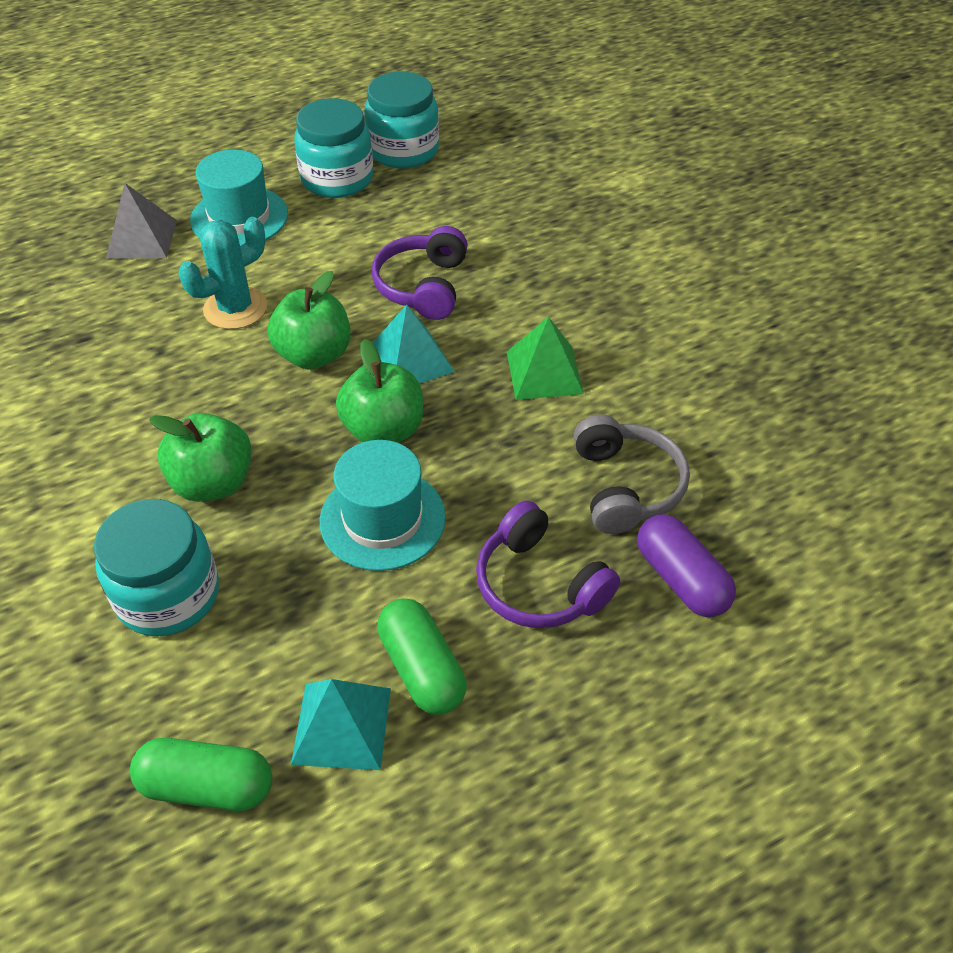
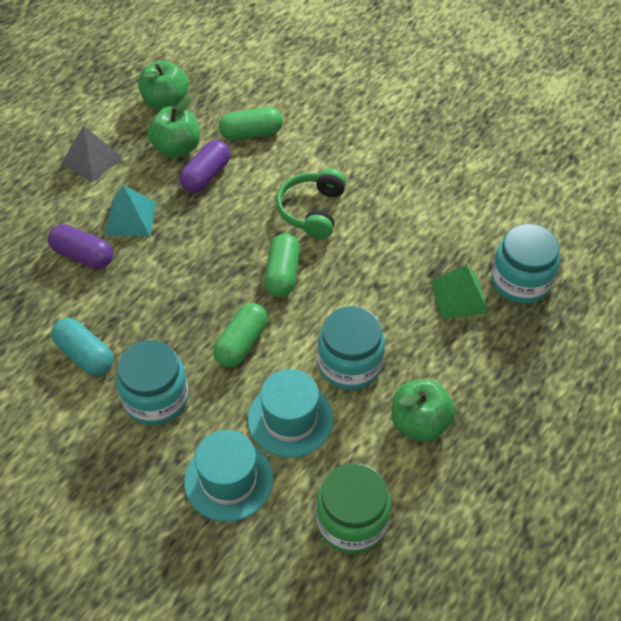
green capsule: [130,738,272,811] [377,598,466,715] = 2 -> [213,303,268,368] [219,107,283,140] [264,234,300,297] = 3
green headphones: none = 0 -> [276,169,346,239] = 1
green jar: none = 0 -> [316,463,391,553] = 1
grey headphones: [574,415,690,534] = 1 -> none = 0
purple capsule: [637,514,736,617] = 1 -> [48,224,113,269] [180,140,231,193] = 2
purple headphones: [372,226,468,320] [476,501,620,628] = 2 -> none = 0
turquoise cactus: [179,217,267,329] = 1 -> none = 0
turquoise capsule: none = 0 -> [51,318,113,376] = 1
turquoise pyramid: [291,679,391,770] [373,304,455,383] = 2 -> [105,185,156,237] = 1

